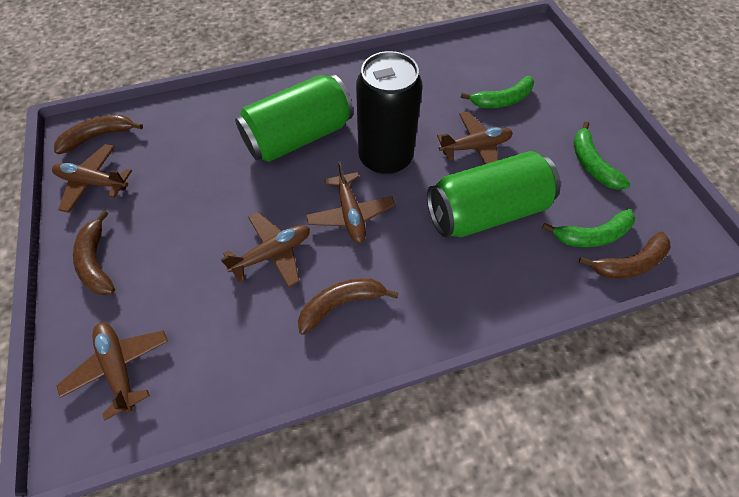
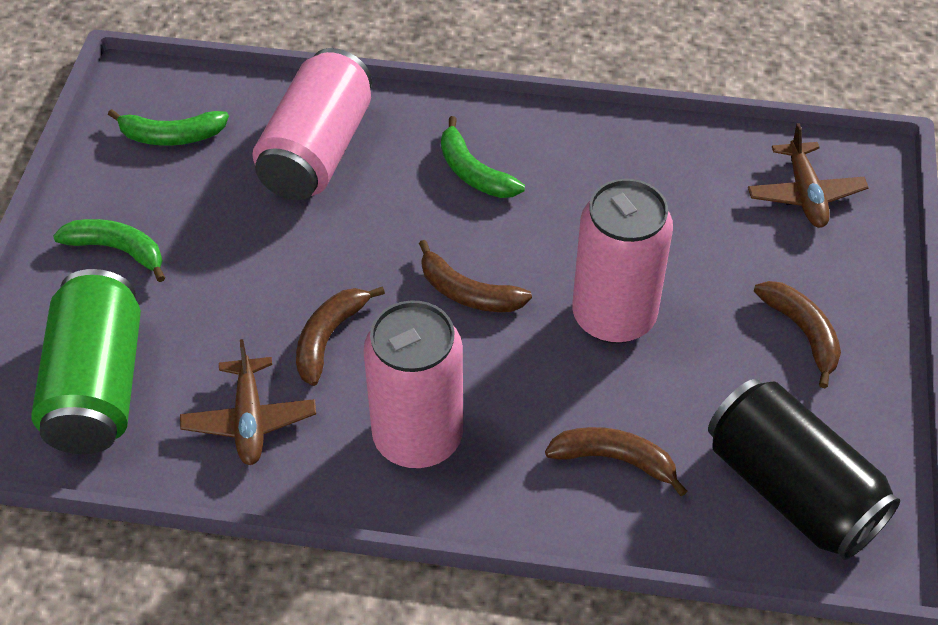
brown plane: [52,144,132,213] [56,322,168,421] [221,212,310,287] [306,161,395,243] [437,112,513,164] = 5 -> [180,339,316,465] [748,123,869,228] = 2
green can: [235,74,353,162] [427,151,561,237] = 2 -> [31,269,141,454] = 1
pink can: none = 0 -> [252,48,372,200] [363,300,463,468] [572,179,673,344] = 3

